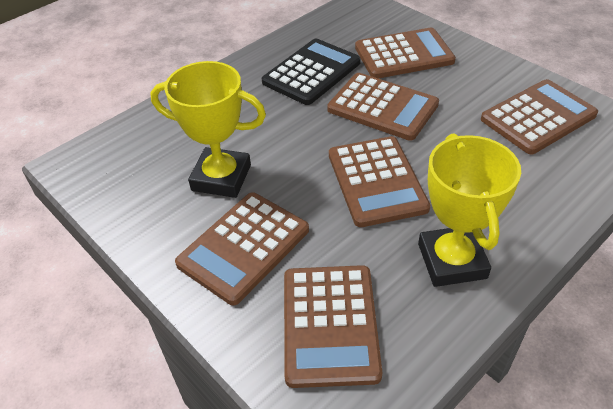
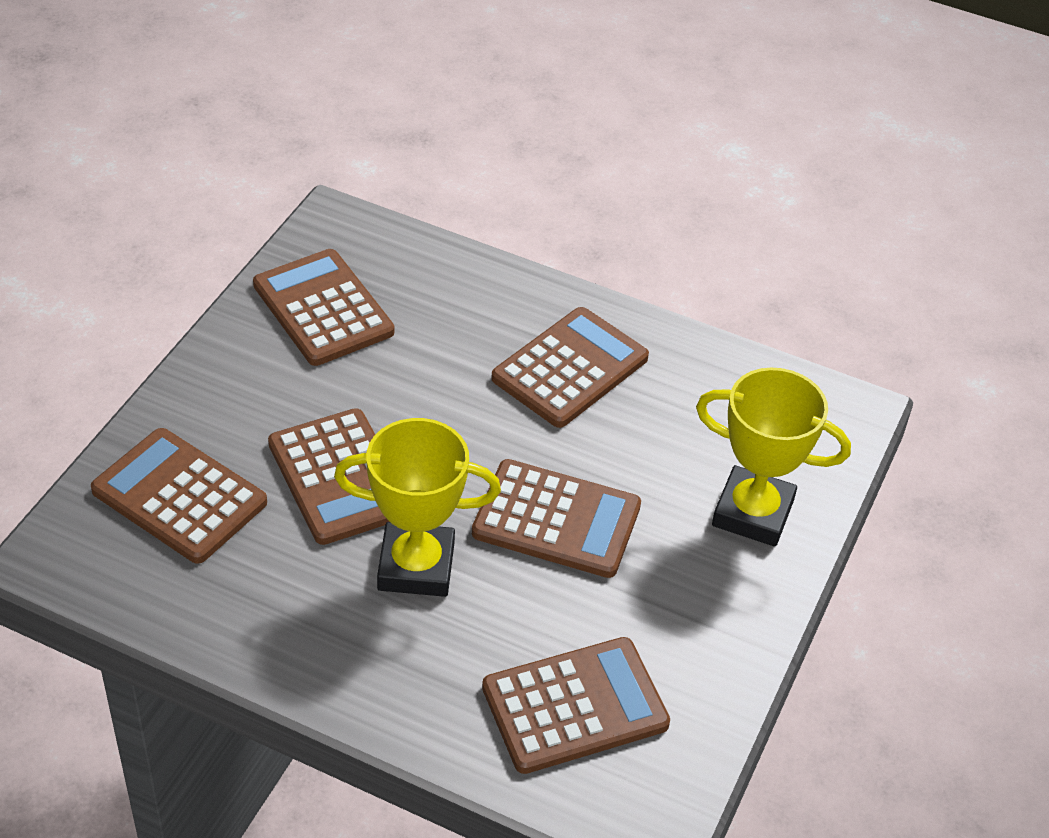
black calculator: [262,39,361,105] = 1 -> none = 0

